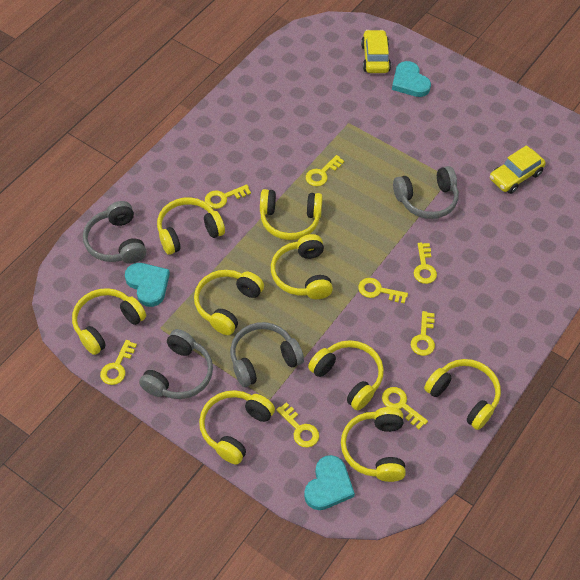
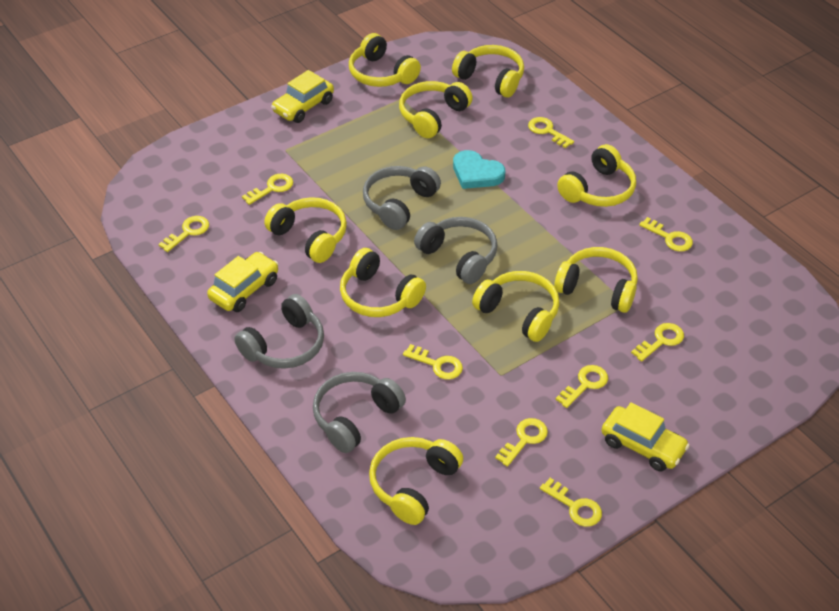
turquoise heart: [125,263,170,307] [304,455,355,510] [392,61,431,97] = 3 -> [453,150,505,189] = 1
yellow car: [361,30,391,73] [490,145,546,194] = 2 -> [207,252,278,312] [271,70,334,123] [602,402,690,472] = 3
yellow key: [100,340,137,385] [205,184,251,209] [276,402,319,447] [306,155,344,186] [358,278,408,304] [382,387,428,429] [411,311,435,356] [414,243,437,284] = 8 -> [158,216,209,252] [242,174,293,205] [403,344,463,380] [495,418,548,467] [528,117,574,148] [540,478,602,527] [555,365,608,408] [631,323,684,362] [639,217,693,252] = 9

